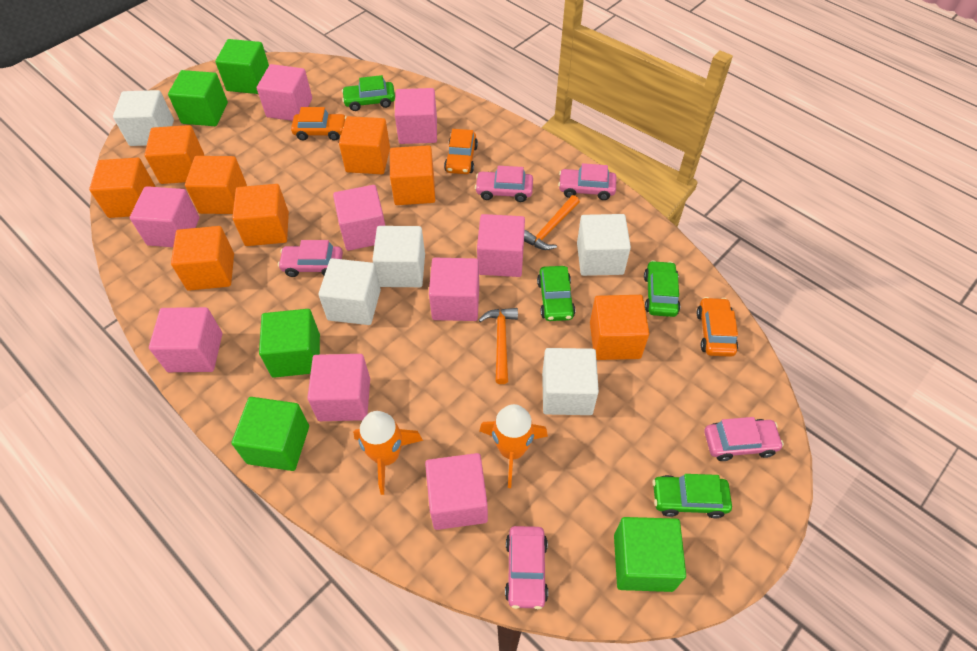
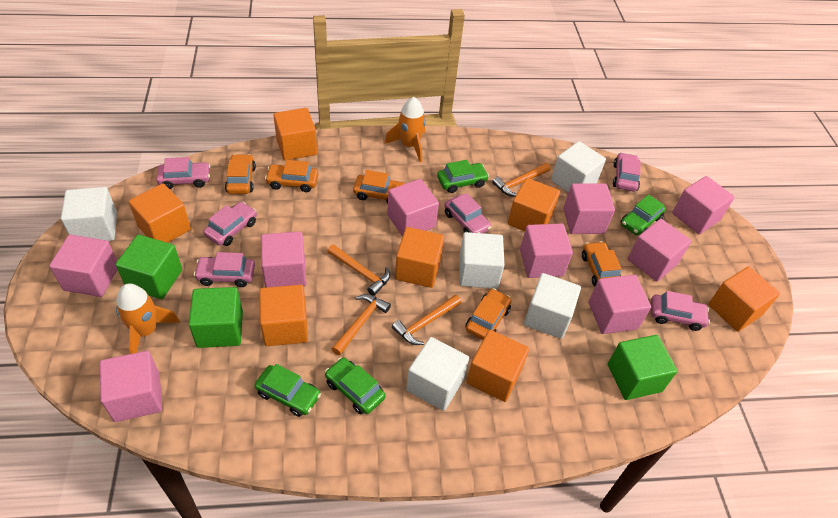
green cube: [168,70,228,126] [215,39,269,94] [231,397,309,471] [259,309,320,378] [614,517,686,592] = 5 -> [115,235,182,299] [189,287,243,348] [608,335,677,400] = 3
orange car: [291,107,346,140] [444,129,478,174] [696,297,738,357] = 3 -> [225,154,256,194] [265,160,318,192] [353,170,405,204] [465,289,512,340] [582,241,622,286] = 5
orange cube: [89,158,155,218] [145,125,204,184] [171,226,234,291] [185,156,247,214] [232,184,289,246] [339,116,390,174] [390,145,435,205] [590,295,649,360] = 8 -> [129,183,191,243] [259,285,308,346] [273,108,317,161] [395,227,444,288] [467,330,529,402] [508,178,560,231] [708,266,780,332] = 7
orange hammer: [479,308,518,384] [524,195,580,250] = 2 -> [327,244,390,296] [332,294,391,355] [392,295,461,345] [492,163,551,197] = 4
pink car: [278,240,343,277] [475,166,533,202] [505,526,548,609] [558,163,616,200] [705,417,784,461] = 5 -> [156,157,211,189] [194,252,255,287] [203,202,257,246] [444,193,491,233] [613,152,640,192] [651,291,710,331] = 6

